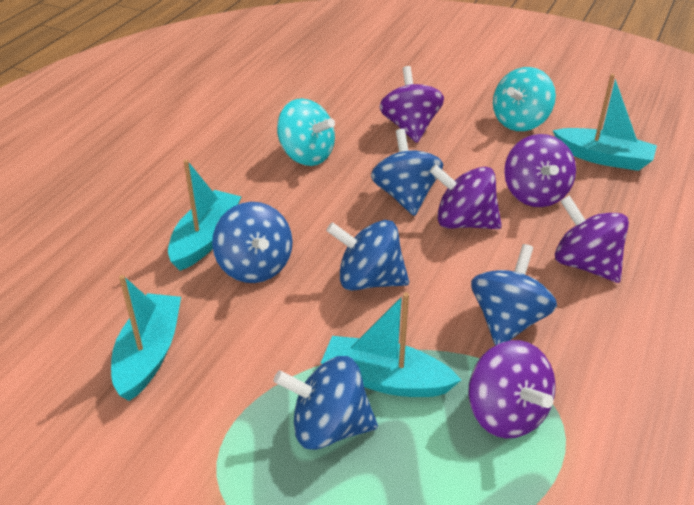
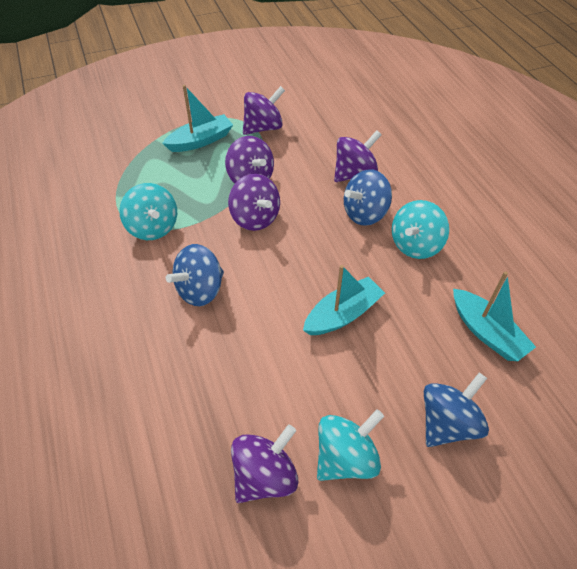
blue spinning top: [212,202,293,283] [274,356,378,450] [326,220,409,291] [371,129,443,216] [471,244,557,345] = 5 -> [166,244,224,306] [344,169,392,226] [424,373,489,447] = 3
turquoise boat: [111,275,181,401] [168,160,241,271] [321,292,461,397] [553,74,657,171] = 4 -> [163,85,233,152] [303,265,385,335] [453,271,536,361] = 3
turquoise spinning top: [277,98,335,166] [493,67,556,131] = 2 -> [119,183,177,240] [317,410,384,481] [392,200,449,259] = 3

